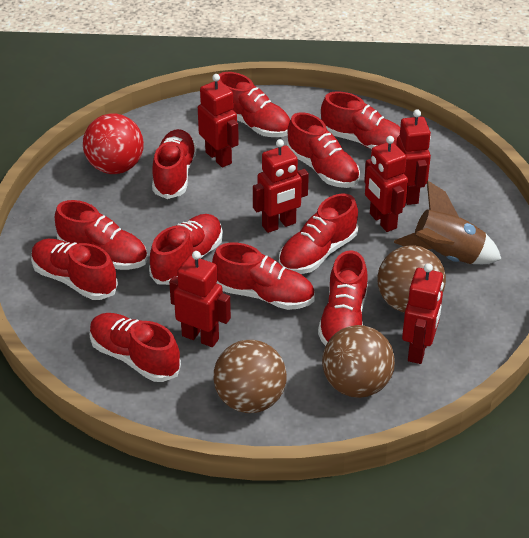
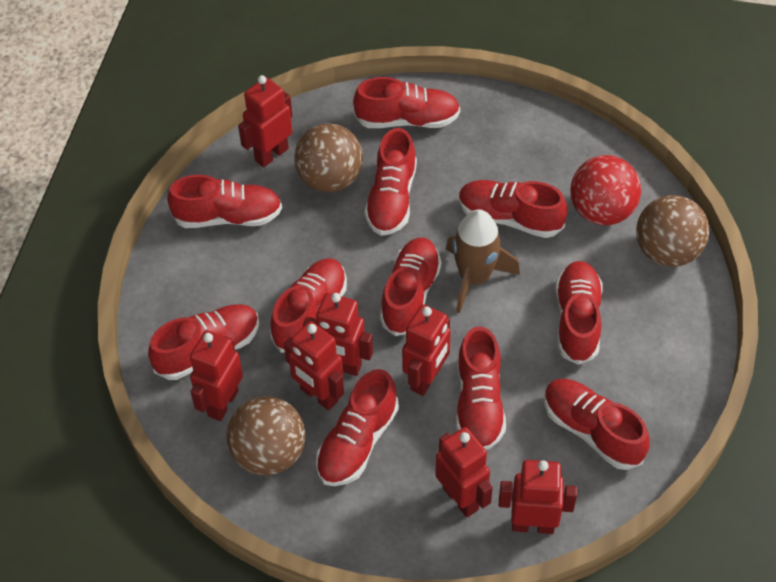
red robot: [169,251,231,347] [198,74,239,168] [253,139,309,233] [364,136,408,232] [396,109,431,205] [402,263,444,364] = 6 -> [190,330,243,421] [238,75,292,167] [284,321,344,410] [303,293,373,376] [402,304,451,396] [435,427,493,517] [499,460,577,534] = 7

